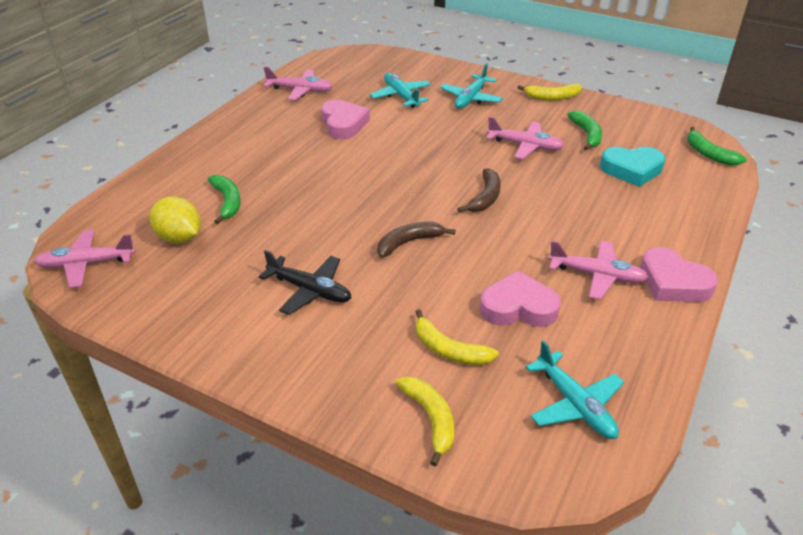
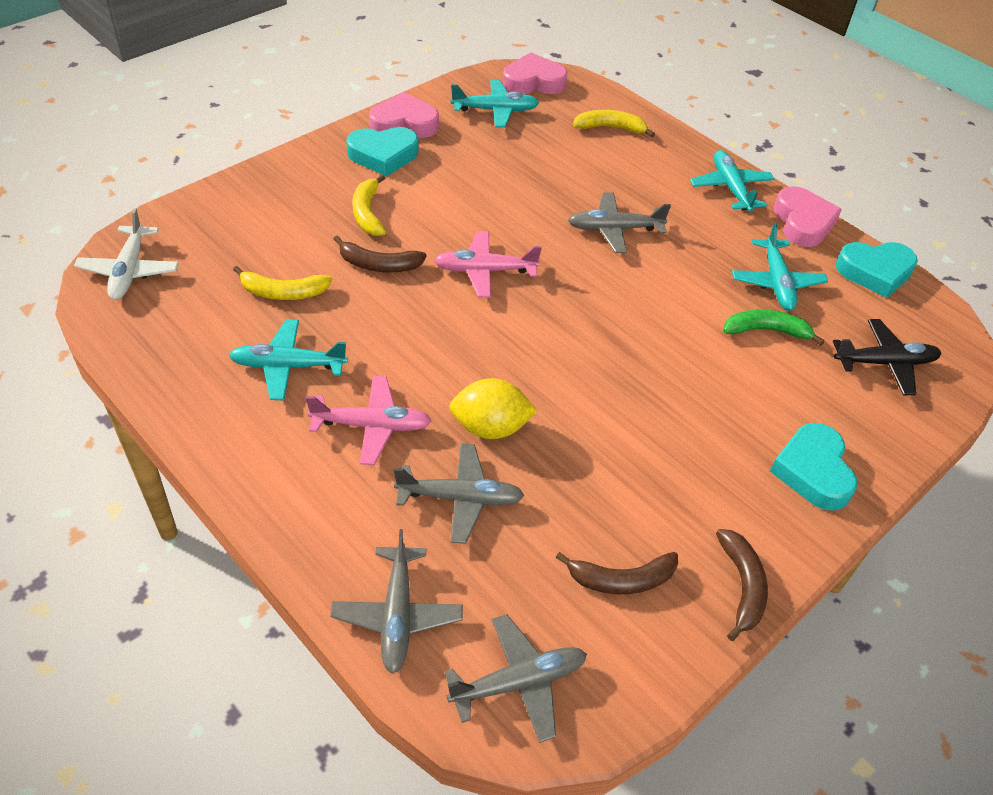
brown banana: [377,221,456,258] [458,168,501,213] = 2 -> [334,236,427,272] [556,552,678,594] [716,529,768,641] = 3
green banana: [208,175,241,224] [567,111,602,151] [687,127,747,166] = 3 -> [723,310,825,345] = 1
grey plane: none = 0 -> [330,529,463,674] [394,444,525,544] [444,614,587,743] [568,192,671,253] = 4
pink plane: [34,229,136,288] [264,67,333,100] [486,117,564,159] [548,240,649,300] = 4 -> [306,376,432,465] [434,231,542,298] = 2
turquoise heart: [600,147,665,187] = 1 -> [347,127,418,176] [770,423,857,511] [836,242,918,298] = 3
turquoise plane: [370,73,431,108] [440,63,503,108] [526,340,624,439] = 3 -> [229,319,348,401] [451,80,539,128] [690,150,775,212] [732,223,828,311] = 4
white plane: none = 0 -> [74,208,179,300] = 1

